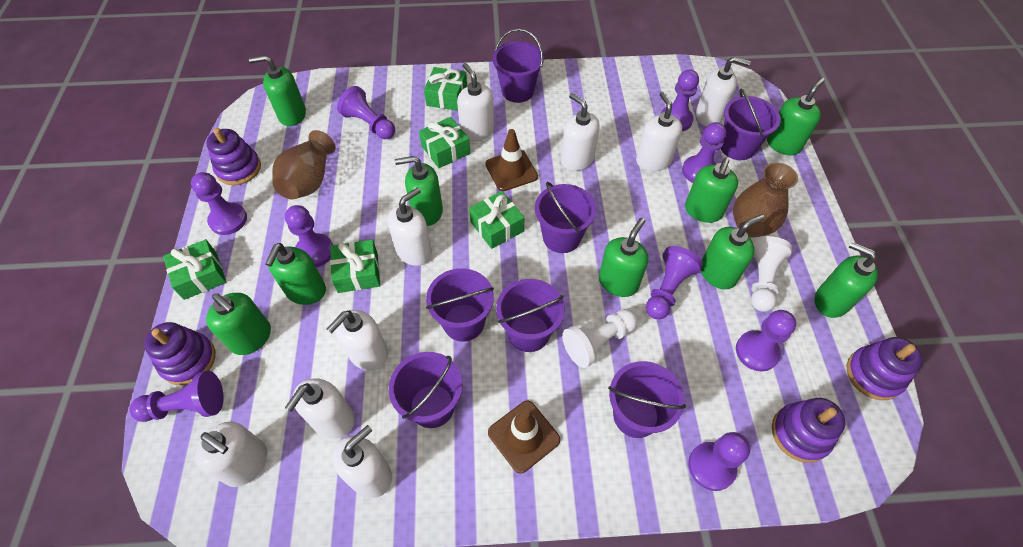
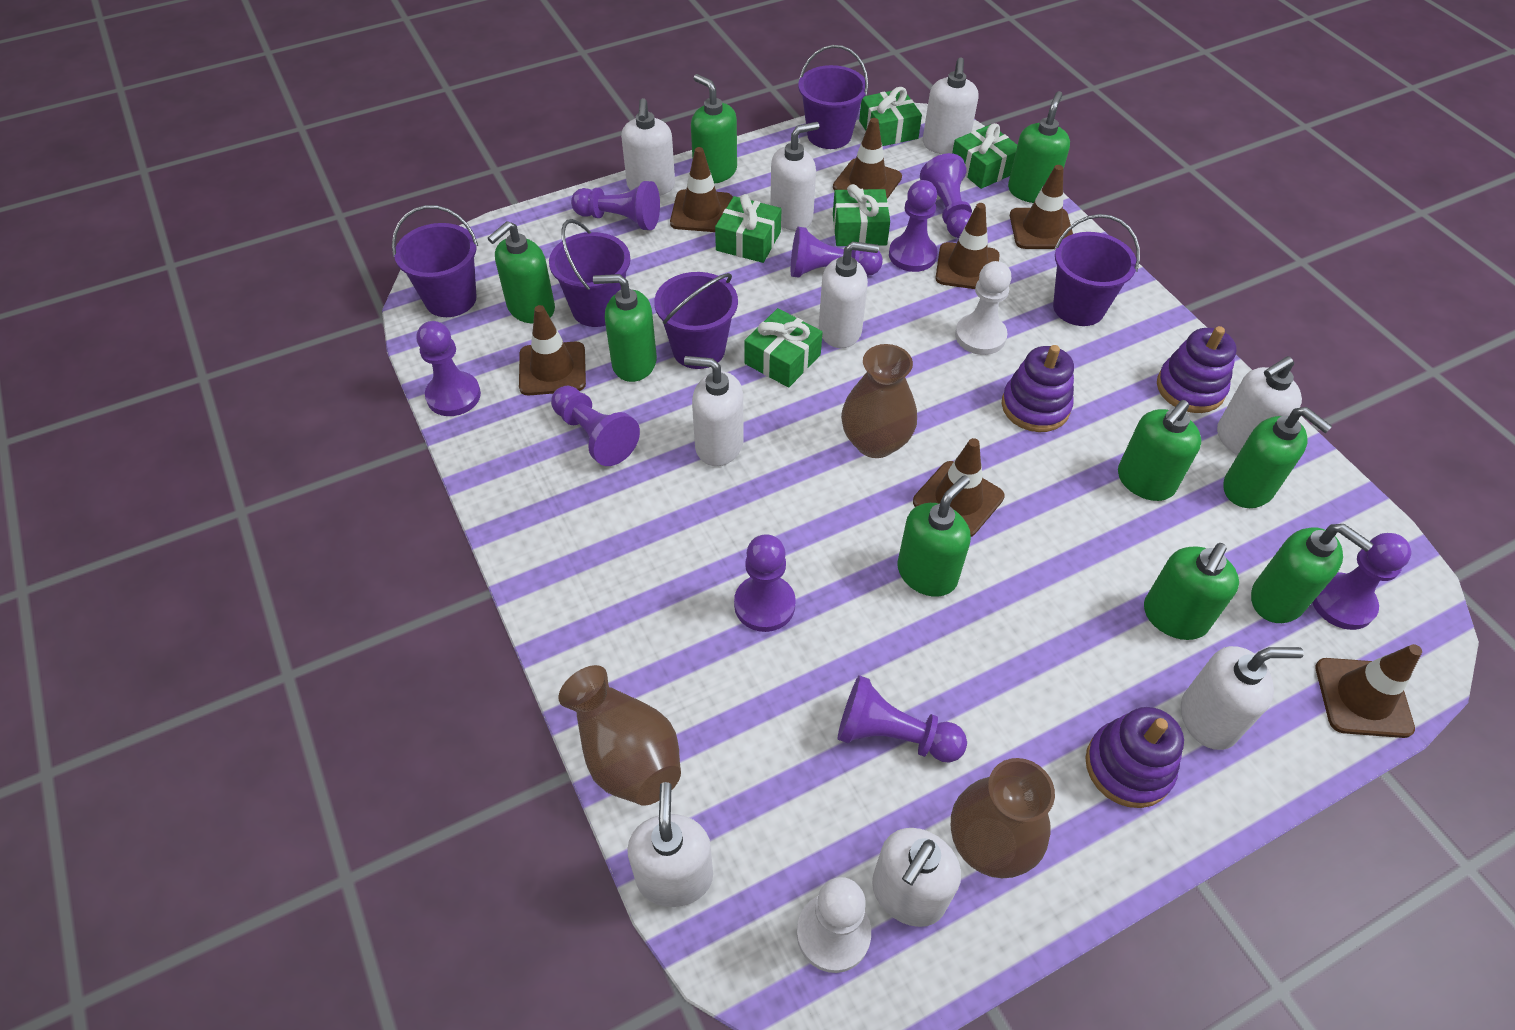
brown traffic cone: [485,129,538,191] [488,401,560,474] = 2 -> [519,305,586,395] [670,147,733,232] [833,118,902,199] [913,438,1005,537] [936,203,1000,289] [1010,165,1073,249] [1315,644,1422,738] = 7
brown vase: [272,130,336,200] [733,163,798,238] = 2 -> [559,665,681,806] [841,344,917,458] [951,758,1055,878] = 3
purple bucket: [389,352,463,428] [426,268,494,342] [493,28,544,103] [496,279,564,352] [535,182,596,253] [608,361,686,438] [721,88,781,160] = 7 -> [392,205,478,317] [549,219,631,327] [654,272,738,369] [798,45,868,149] [1053,214,1140,326] = 5
purple stacking toy: [144,322,215,385] [206,128,261,185] [772,398,846,463] [847,337,923,400] = 4 -> [1002,345,1074,432] [1085,707,1184,808] [1157,326,1237,413] = 3

